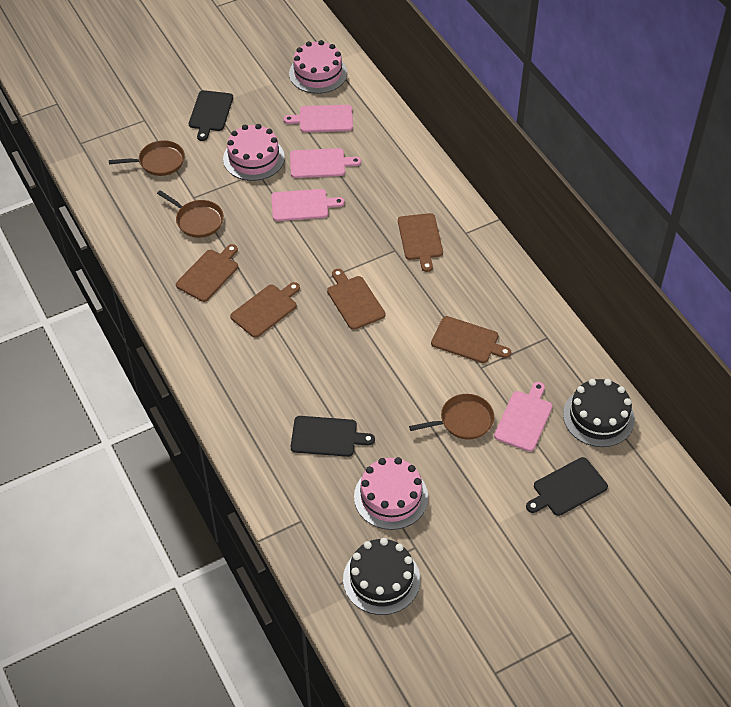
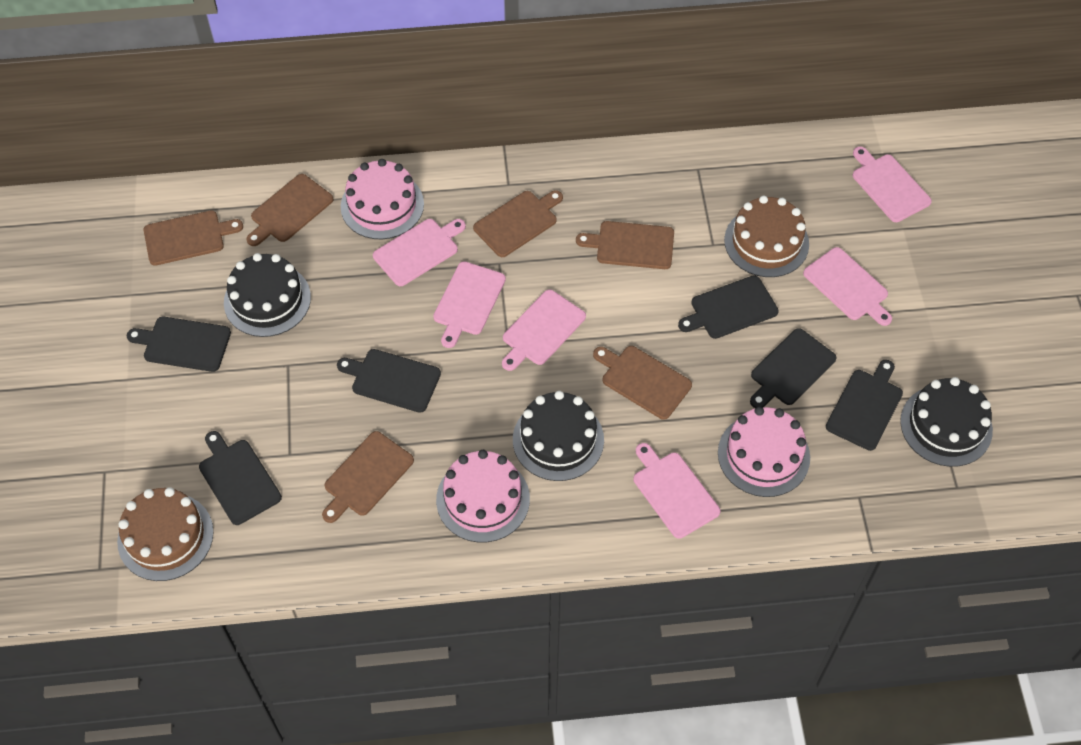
black cake: [343,538,420,615] [563,379,635,447] = 2 -> [224,253,311,337] [513,391,604,481] [900,377,993,467] = 3
black cutting board: [189,90,233,141] [291,416,375,457] [526,457,608,516] = 3 -> [127,317,231,372] [199,431,282,525] [337,349,441,413] [678,275,779,339] [750,328,836,408] [826,360,903,451] = 6
brown cake: none = 0 -> [117,487,214,581] [724,195,809,277] = 2
brown cutting board: [176,244,238,302] [230,282,300,338] [327,269,386,330] [398,213,443,272] [431,316,511,363] = 5 -> [144,210,243,266] [246,174,334,246] [322,431,414,523] [473,190,563,257] [576,221,674,269] [593,346,692,420] = 6
brown pan: [109,140,185,176] [157,190,224,238] [409,394,494,440] = 3 -> none = 0
pink cutting board: [271,189,345,221] [284,105,353,132] [290,148,361,178] [494,382,552,452] = 4 -> [373,219,466,286] [433,261,506,348] [502,290,586,371] [633,443,720,539] [803,247,892,326] [853,147,932,222] = 6

